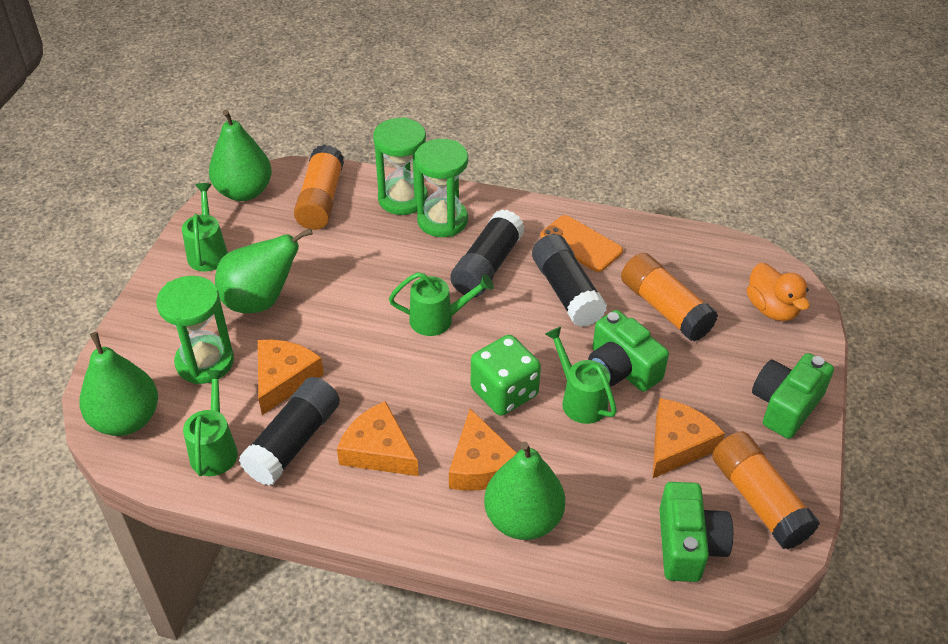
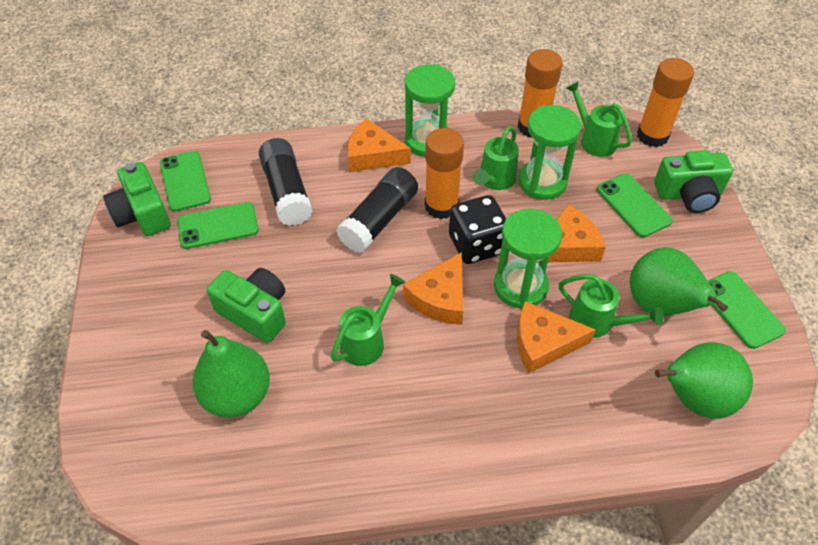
black dice: none = 0 -> [449,195,506,264] = 1
black glue stick: [239,377,340,486] [450,209,525,297] [532,234,607,327] = 3 -> [259,138,312,226] [336,167,418,253] = 2
green dice: [471,335,541,416] = 1 -> none = 0
green pear: [79,332,158,436] [209,110,272,201] [215,228,313,313] [484,442,565,540] = 4 -> [193,330,270,418] [630,247,728,316] [655,342,753,419] = 3
green phone: none = 0 -> [160,151,211,212] [177,202,259,249] [597,174,673,237] [708,271,786,349] = 4
orange duck: [747,263,810,321] = 1 -> none = 0
orange phone: [540,215,623,272] = 1 -> none = 0

